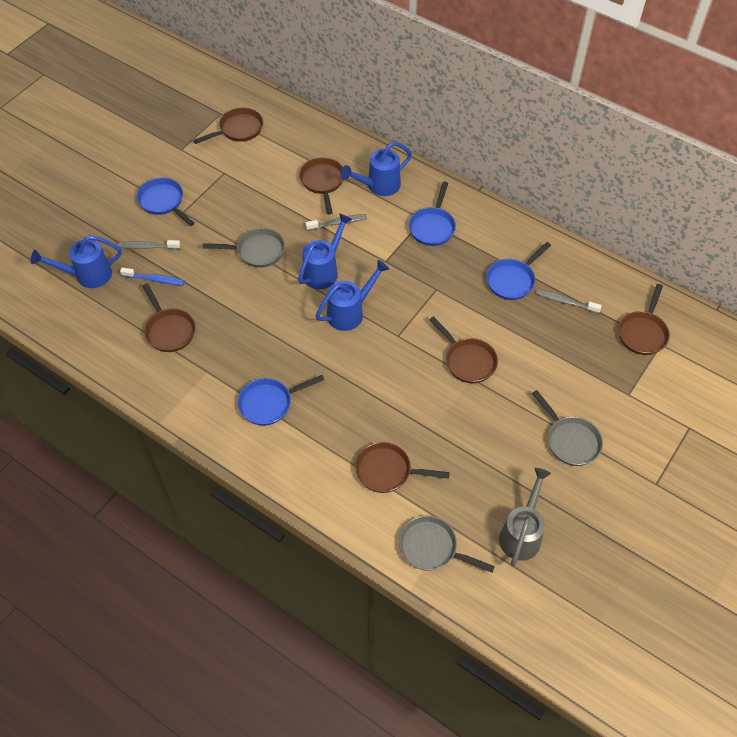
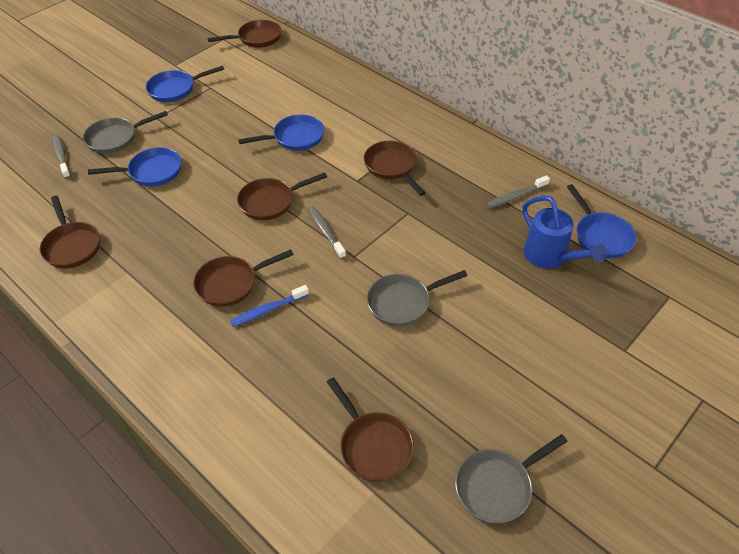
blue watering can: [31,235,122,288] [298,213,352,289] [316,260,389,331] [341,142,412,196] = 4 -> [522,195,607,269] = 1
grey watering can: [499,468,551,566] = 1 -> none = 0

